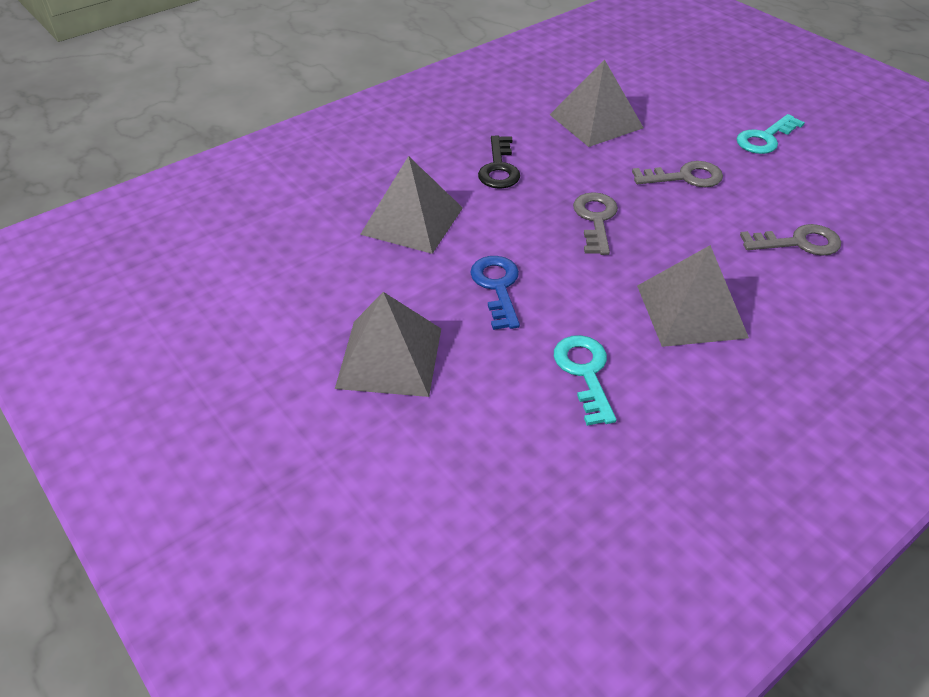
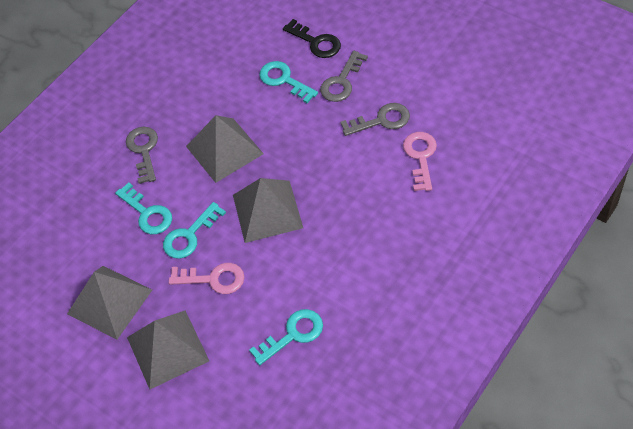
blue key: [470,256,520,330] = 1 -> none = 0
pink key: none = 0 -> [169,263,245,294] [403,132,437,191] = 2
turquoise key: [554,335,617,426] [736,114,805,154] = 2 -> [115,182,172,234] [163,202,226,259] [249,309,323,365] [259,61,318,103] = 4

